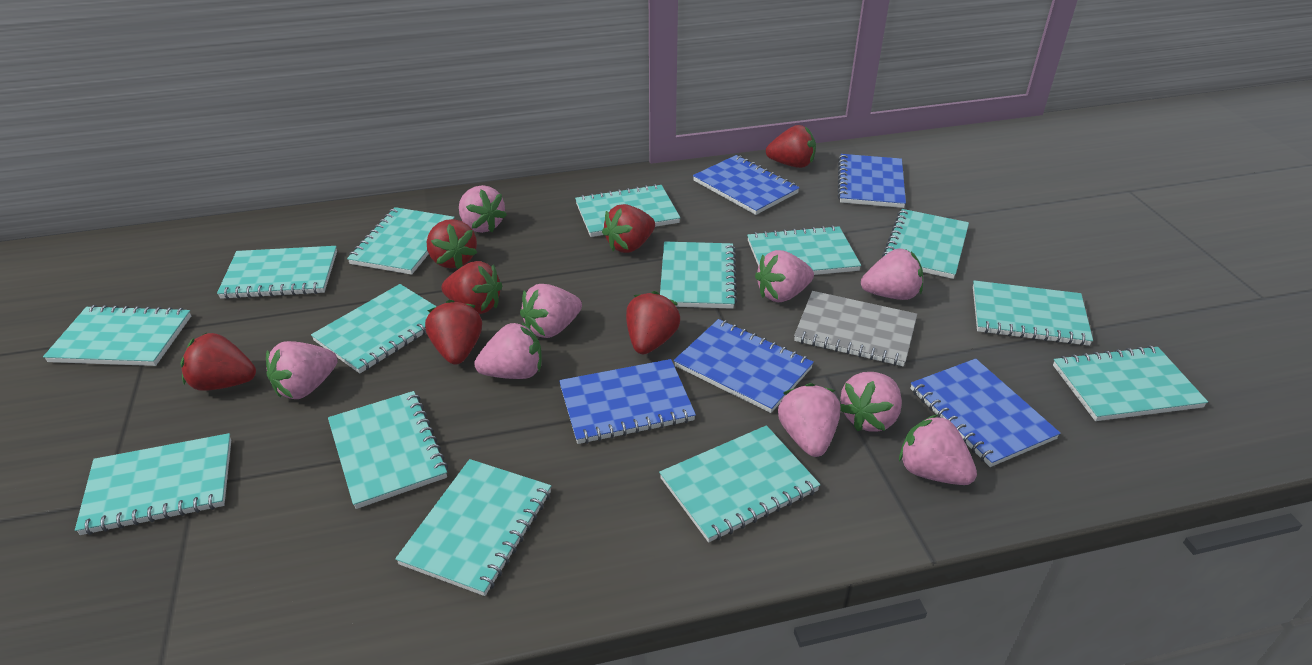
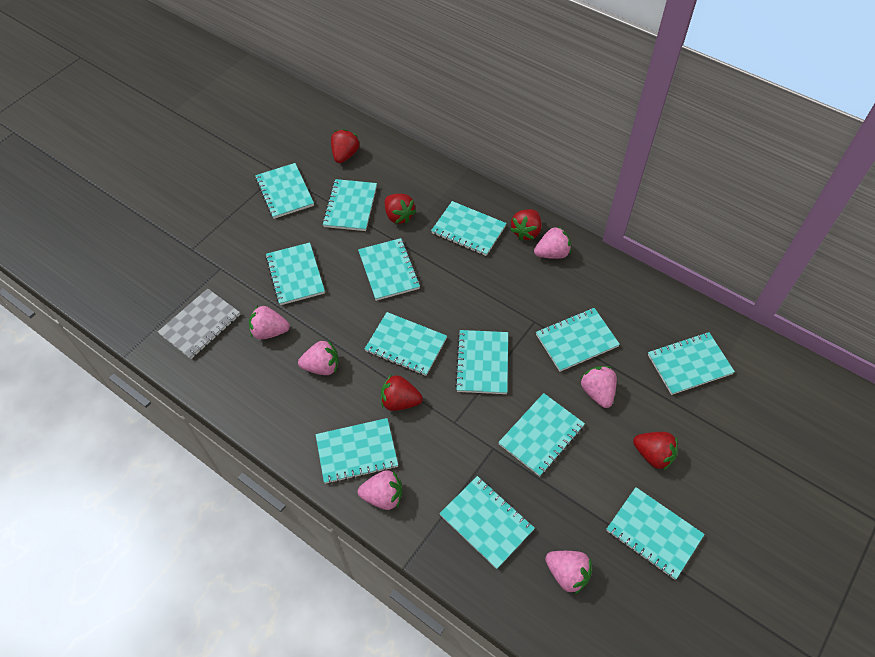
blue notebook: [559,359,696,444] [674,319,814,413] [693,155,800,215] [837,154,906,208] [910,359,1061,467] = 5 -> none = 0
pink strawberry: [266,341,338,399] [459,185,507,233] [474,322,542,379] [520,284,582,338] [755,250,814,302] [778,383,841,457] [840,372,902,432] [861,248,923,300] [899,414,977,485] = 9 -> [249,306,290,340] [298,340,339,375] [358,470,402,510] [534,226,571,259] [545,551,593,594] [580,366,617,408] = 6
red strawberry: [180,333,256,391] [425,300,482,365] [427,219,477,269] [441,261,502,314] [602,204,655,253] [626,291,680,354] [766,125,816,168] = 7 -> [331,129,359,163] [381,374,423,411] [385,194,416,224] [510,209,541,241] [633,432,678,471] = 5
turquoise notebook: [43,305,191,366] [75,433,231,535] [217,246,337,299] [311,284,437,373] [328,391,448,509] [347,207,455,275] [395,459,551,596] [575,184,680,237] [659,425,821,542] [660,241,737,309] [747,225,861,275] [882,209,969,279] [973,280,1093,346] [1053,346,1208,421] = 14 -> [255,163,314,219] [266,243,325,305] [316,418,398,484] [322,179,377,231] [358,238,420,301] [365,312,447,376] [431,201,507,256] [439,476,535,569] [455,330,508,394] [498,393,585,477] [536,308,620,372] [606,487,705,580] [648,332,735,395] = 13

